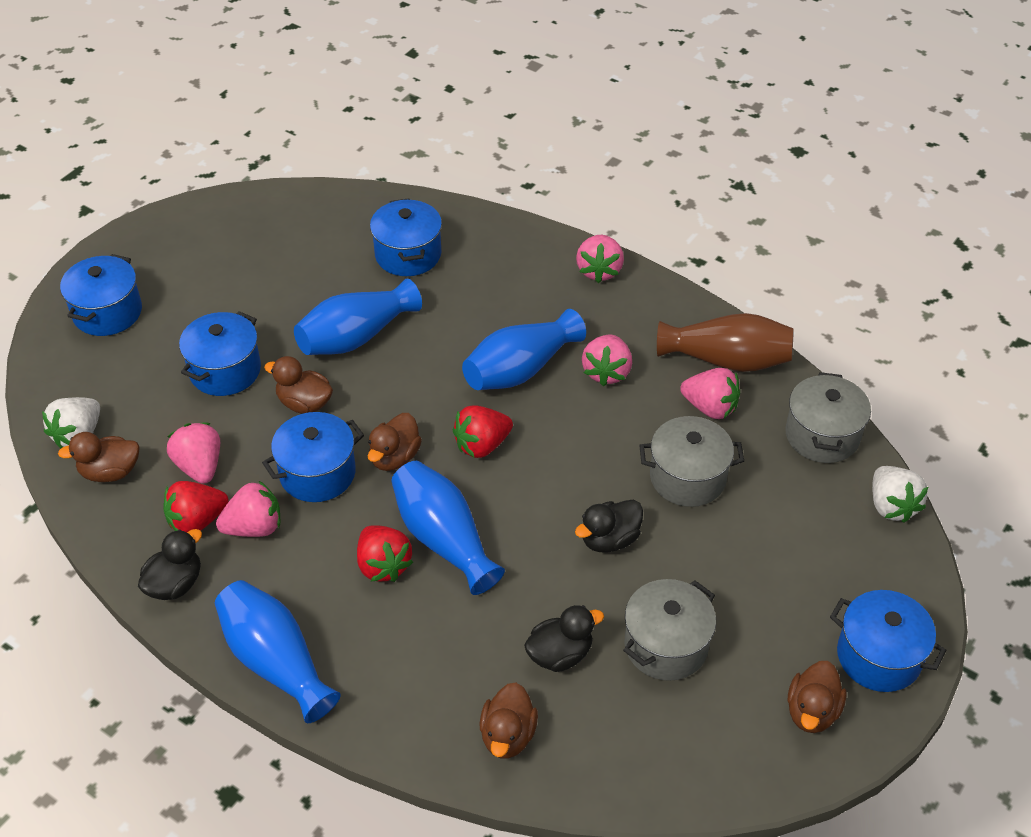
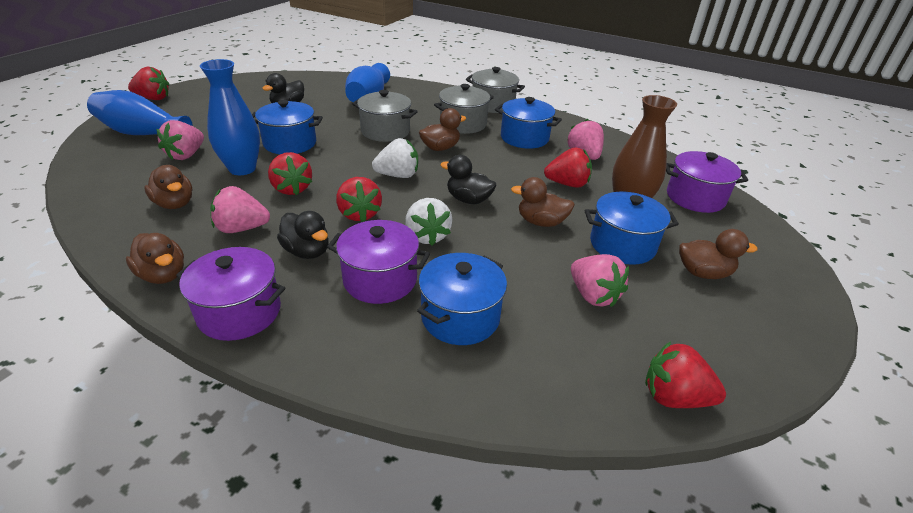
blue pot: [60,254,142,336] [179,311,261,396] [262,412,364,502] [370,198,442,276] [830,590,946,692] = 5 -> [252,100,323,154] [417,253,507,345] [495,97,562,149] [585,191,679,265] = 4
blue vase: [215,580,341,723] [294,279,422,355] [391,461,505,595] [462,309,586,390] = 4 -> [87,90,193,135] [200,59,260,175] [345,63,390,102] = 3
pink strawberry: [167,423,220,484] [216,480,281,537] [576,235,624,283] [582,335,632,386] [680,368,740,419] = 5 -> [157,120,204,160] [210,186,270,233] [567,119,604,160] [571,254,629,307] = 4
purple pot: none = 0 -> [176,247,285,341] [327,220,430,304] [666,151,748,213] = 3
red strawberry: [163,481,229,533] [357,526,413,582] [453,405,513,458] = 3 -> [128,66,169,100] [268,152,312,195] [336,177,382,222] [544,147,592,188] [645,341,726,408] = 5

